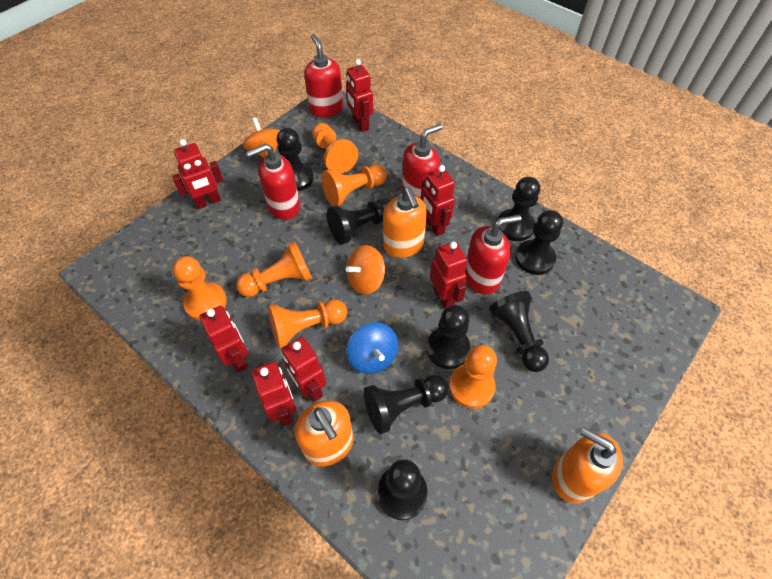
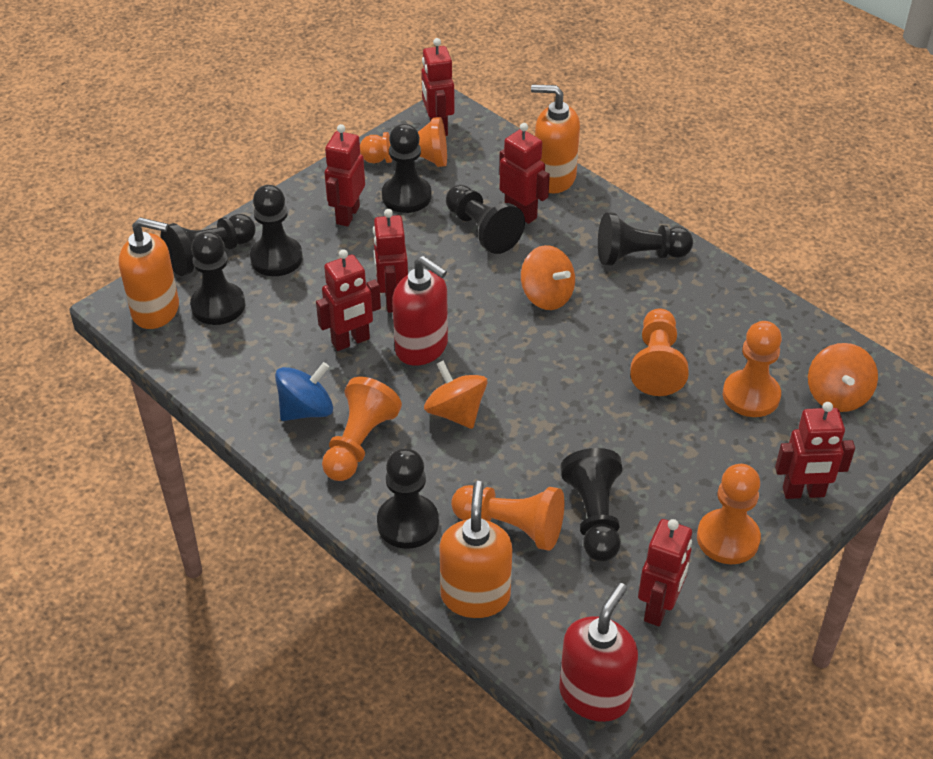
orange spinning top: [242,118,280,157] [346,245,385,295] = 2 -> [424,360,488,429] [521,245,575,310] [808,343,878,412] = 3
red soap dispenser: [246,144,300,220] [304,34,343,118] [402,124,443,199] [465,214,521,295] = 4 -> [392,256,448,366] [559,583,638,722] = 2

